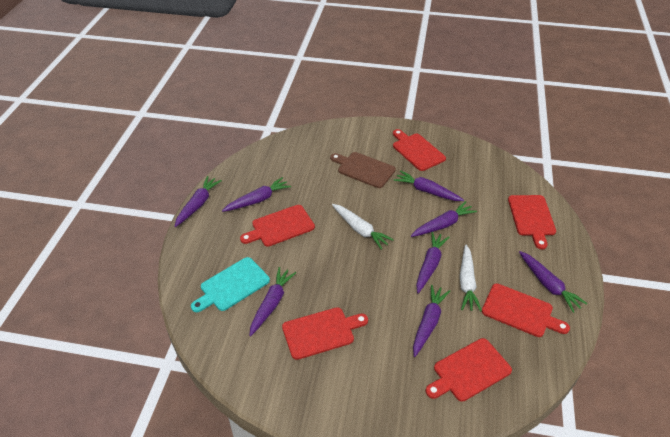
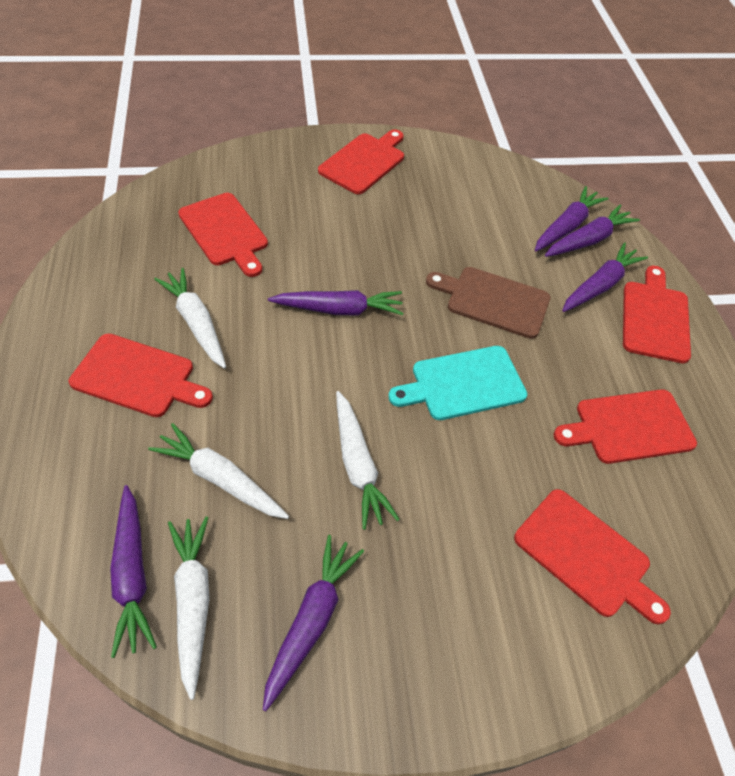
purple carrot: [174,176,222,227] [222,177,291,212] [249,267,296,336] [393,170,464,201] [411,201,477,237] [413,285,450,357] [416,232,449,294] [519,251,588,313] = 8 -> [110,485,157,658] [263,535,364,711] [268,290,403,316] [535,186,608,252] [545,204,640,257] [562,242,648,312] = 6
white carrot: [332,204,394,250] [460,245,482,311] = 2 -> [148,423,289,519] [154,268,226,368] [168,517,210,700] [336,391,400,530] = 4

